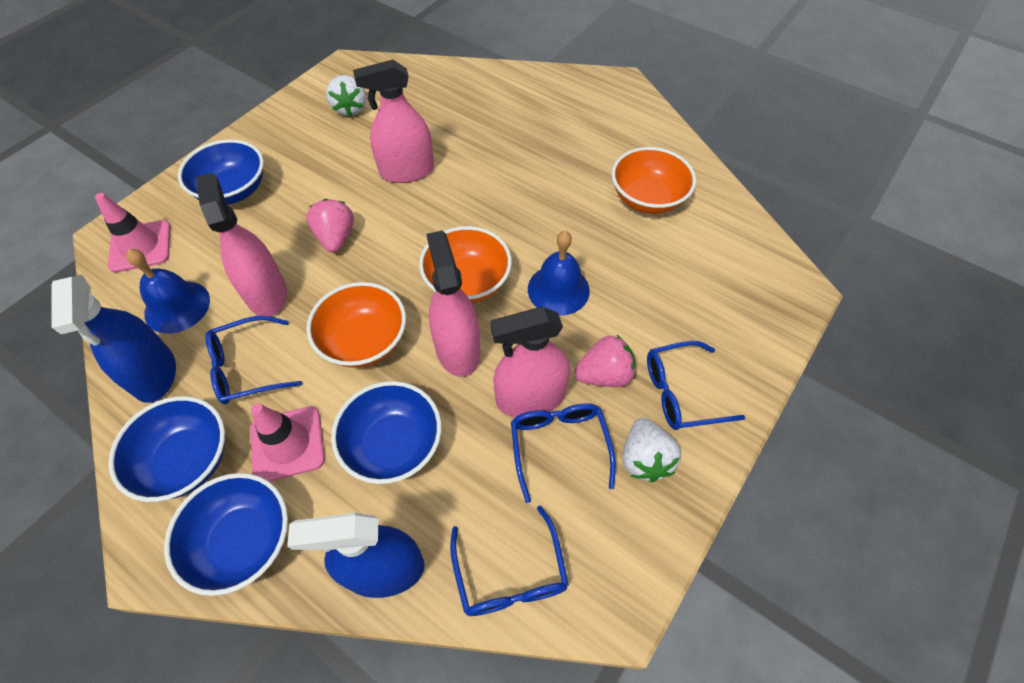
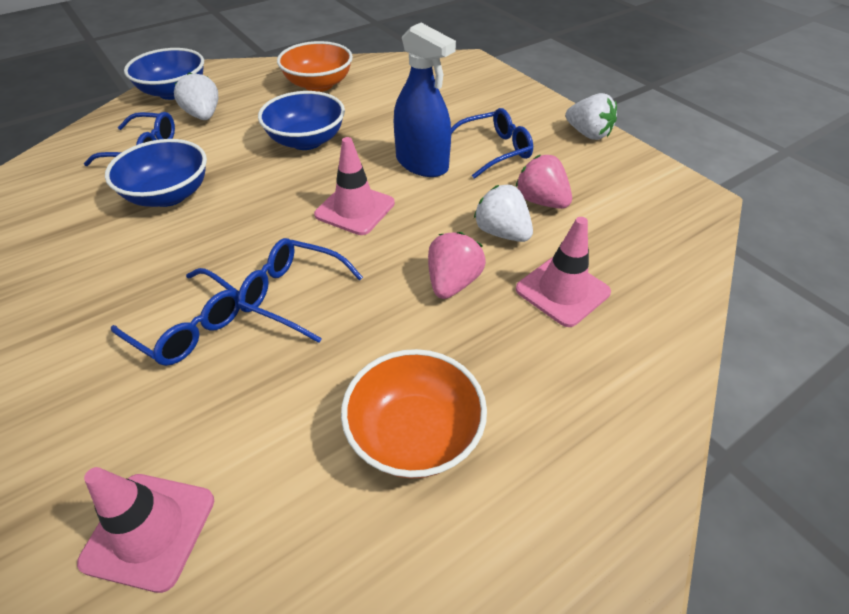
blue bell: [126,249,210,334] [528,231,590,316] = 2 -> none = 0
blue bowl: [108,396,225,502] [164,473,288,596] [178,139,264,205] [331,381,441,484] = 4 -> [105,139,207,207] [124,48,204,100] [258,91,345,150] = 3
blue spray bottle: [52,275,176,403] [287,513,425,598] = 2 -> [394,23,456,177] = 1
orange bowl: [306,282,406,368] [419,226,512,303] [612,147,696,214] = 3 -> [277,41,353,92] [341,349,487,479] = 2
pink spray bottle: [196,173,287,317] [353,60,434,183] [426,230,480,377] [490,307,570,417] = 4 -> none = 0
pink traffic cone: [95,193,170,273] [250,403,325,482] = 2 -> [77,467,214,593] [314,137,395,235] [516,217,611,327] = 3
white strawberry: [326,75,366,117] [622,418,681,482] = 2 -> [174,72,218,120] [474,185,533,242] [565,93,617,140] = 3

